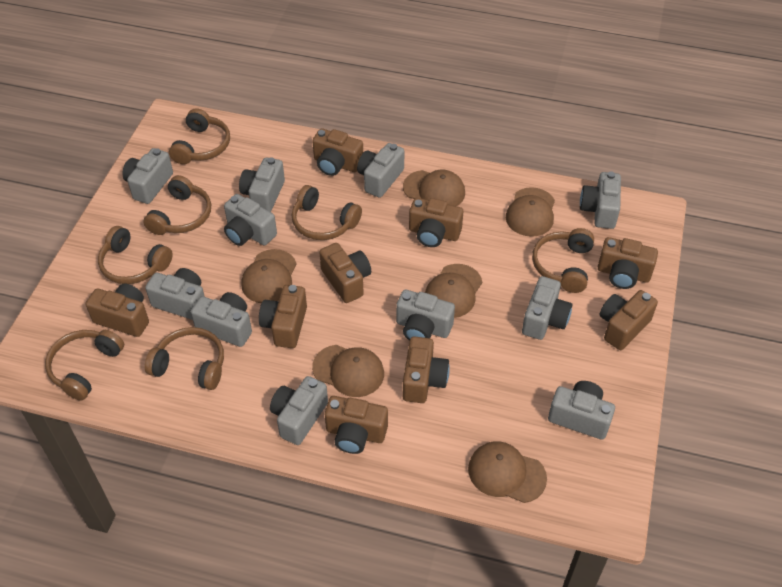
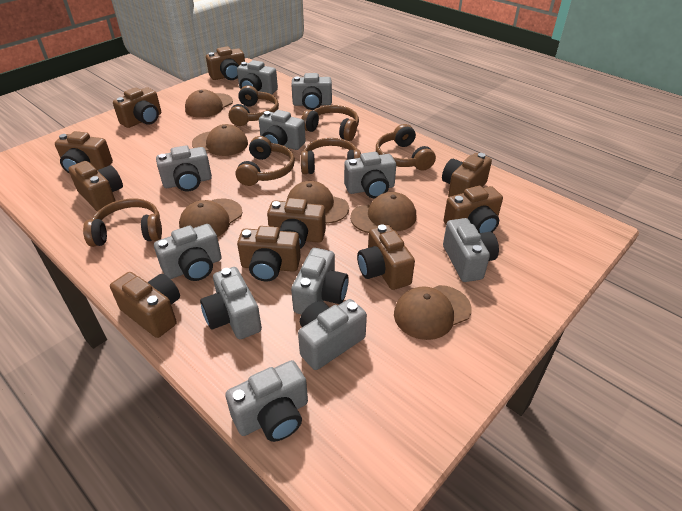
brown camera: [86,284,149,337] [259,285,307,348] [312,128,363,176] [319,243,371,303] [325,396,388,454] [403,336,450,403] [409,198,463,247] [598,237,658,289] [599,290,658,350] = 9 -> [55,131,113,174] [68,161,123,212] [110,272,180,338] [113,87,161,128] [206,46,245,80] [237,226,301,281] [267,198,326,249] [357,224,415,290] [442,153,492,197] [444,186,503,233] = 10
brown headphones: [45,330,124,401] [98,226,173,284] [143,175,211,235] [145,327,224,390] [169,108,230,164] [292,185,362,240] [532,228,594,293] = 7 -> [83,199,162,247] [228,85,279,126] [235,136,295,186] [301,105,359,141] [301,138,361,174] [376,124,436,171] = 6

